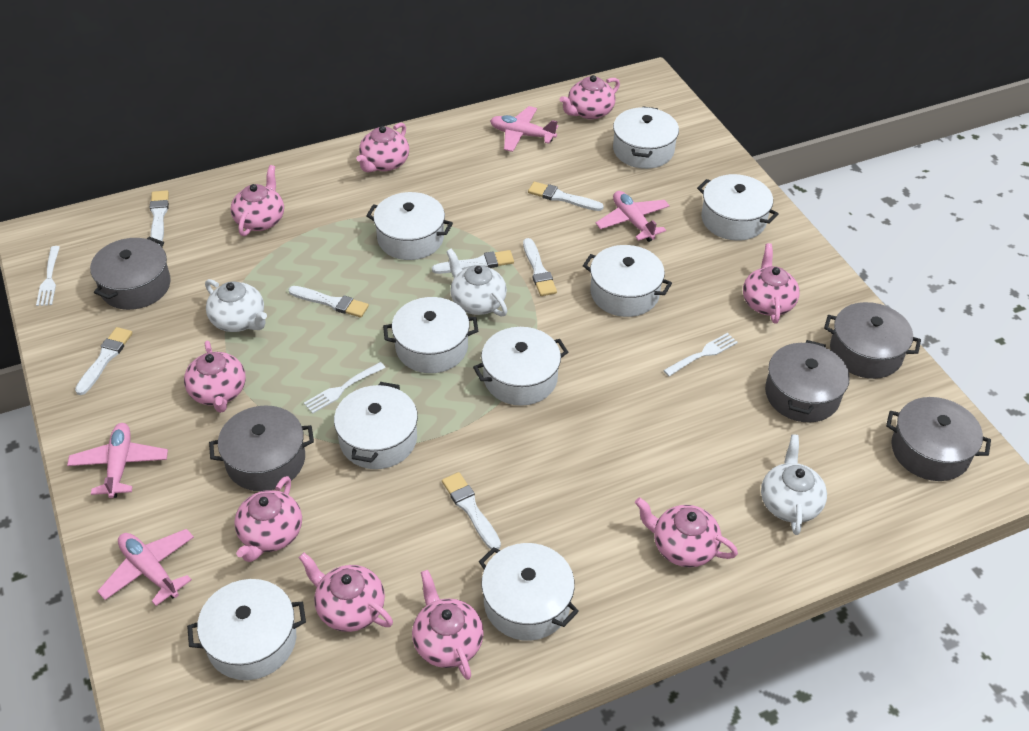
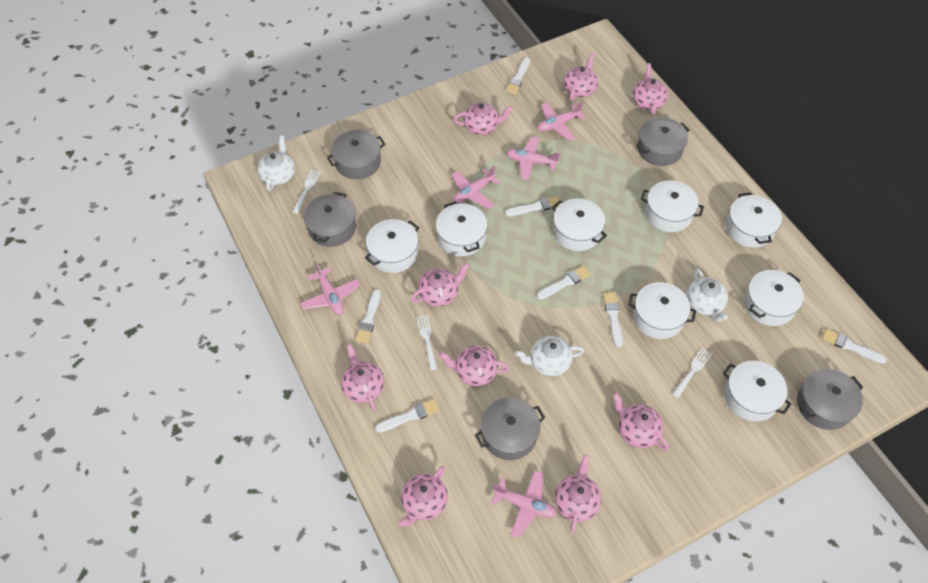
pink plane: [67,423,168,498] [97,529,194,606] [490,106,558,152] [596,191,670,242] = 4 -> [300,263,360,315] [451,166,500,209] [491,470,557,538] [507,137,560,180] [538,102,586,141] = 5
white pot: [187,579,306,680] [334,382,418,469] [366,192,453,260] [383,297,478,373] [473,327,568,406] [479,543,579,641] [583,245,672,317] [613,107,679,169] [697,174,779,241] = 9 -> [365,219,419,273] [436,201,488,256] [552,198,607,251] [628,282,696,339] [641,180,704,232] [723,361,792,421] [726,192,782,248] [744,270,804,326] = 8

